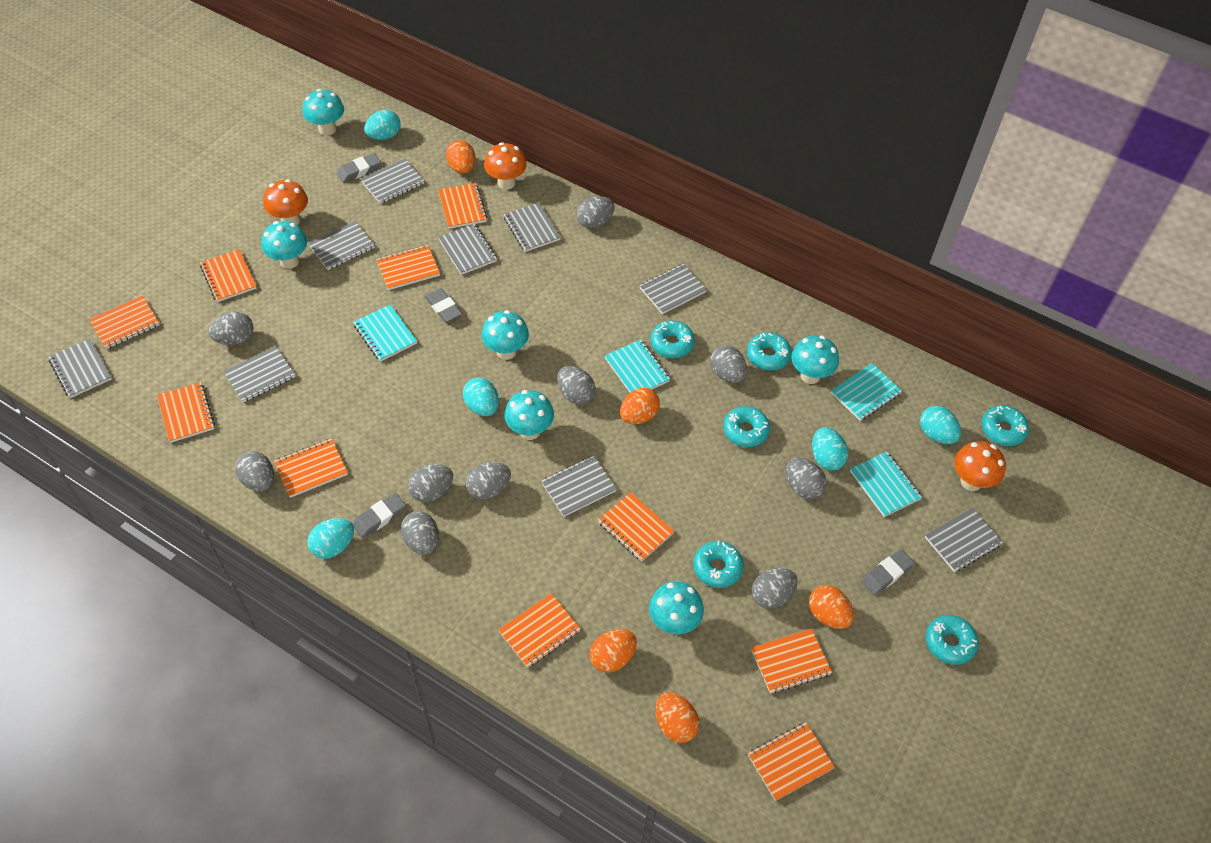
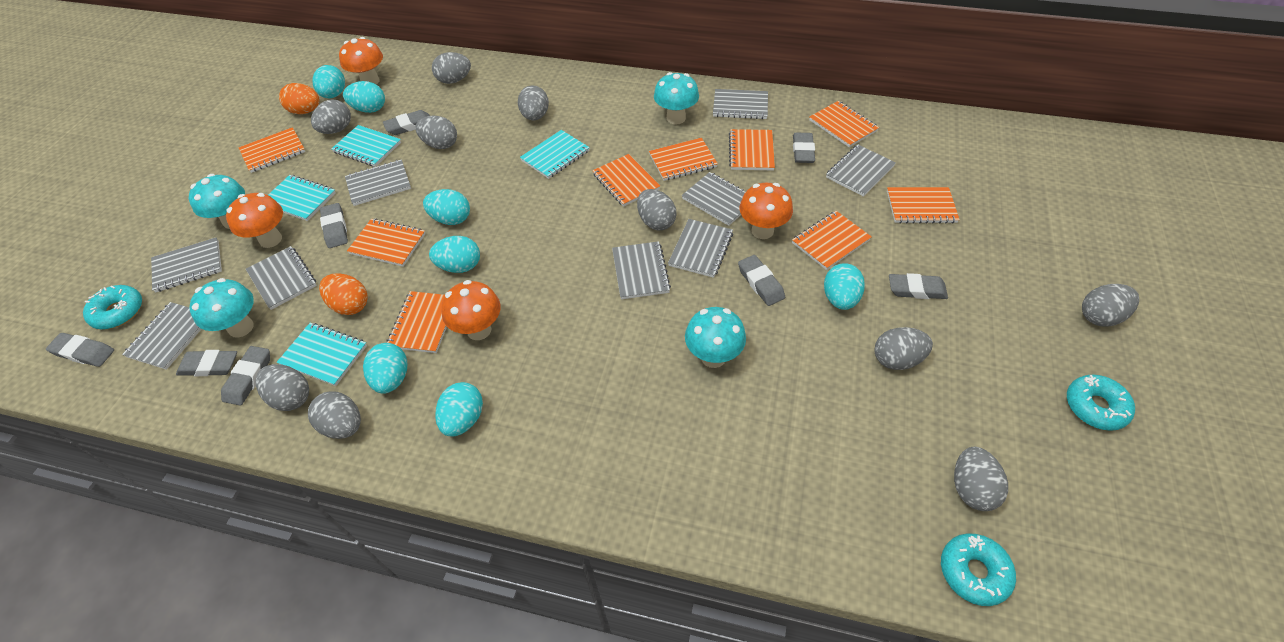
grey eraser: [337,153,381,183] [353,493,406,538] [424,288,462,322] [861,549,915,595] = 4 -> [46,333,114,367] [176,350,237,376] [221,346,270,406] [320,203,348,248] [383,110,430,135] [738,255,785,306] [793,133,815,163] [889,273,948,299] = 8
orange egg: [446,140,476,174] [589,629,637,673] [620,388,660,424] [655,692,700,743] [809,585,854,629] = 5 -> [279,83,320,114] [319,273,368,315] = 2
orange mushroom: [263,179,308,225] [484,142,527,190] [954,441,1006,491] = 3 -> [226,193,283,248] [339,37,383,85] [441,280,501,340] [739,183,793,239] = 4
orange notebook: [89,295,160,349] [157,382,215,443] [200,249,257,302] [274,438,348,498] [376,245,440,290] [438,183,487,229] [498,593,581,668] [598,492,675,561] [748,723,835,801] [751,629,832,694] = 10 -> [239,127,305,173] [347,218,425,267] [386,291,447,353] [592,154,660,207] [649,138,718,181] [729,129,775,170] [792,211,872,270] [809,101,879,147] [887,187,960,224] = 9
turquoise donut: [650,321,695,358] [693,541,744,588] [723,406,770,447] [747,332,792,370] [926,615,978,665] [982,405,1029,446] = 6 -> [83,285,142,329] [941,533,1016,606] [1067,375,1135,431] = 3
turquoise egg: [307,518,354,559] [364,110,401,140] [463,378,499,416] [812,427,848,471] [920,406,961,444] = 5 -> [312,65,345,98] [343,81,385,113] [363,343,407,394] [423,189,470,225] [429,236,480,273] [435,382,483,437] [824,263,865,310] = 7
turquoise mushroom: [262,221,307,269] [303,89,344,136] [481,310,529,360] [505,390,554,440] [649,581,704,634] [791,335,839,384] = 6 -> [189,174,245,229] [189,278,254,338] [654,72,699,125] [685,307,746,368] = 4

